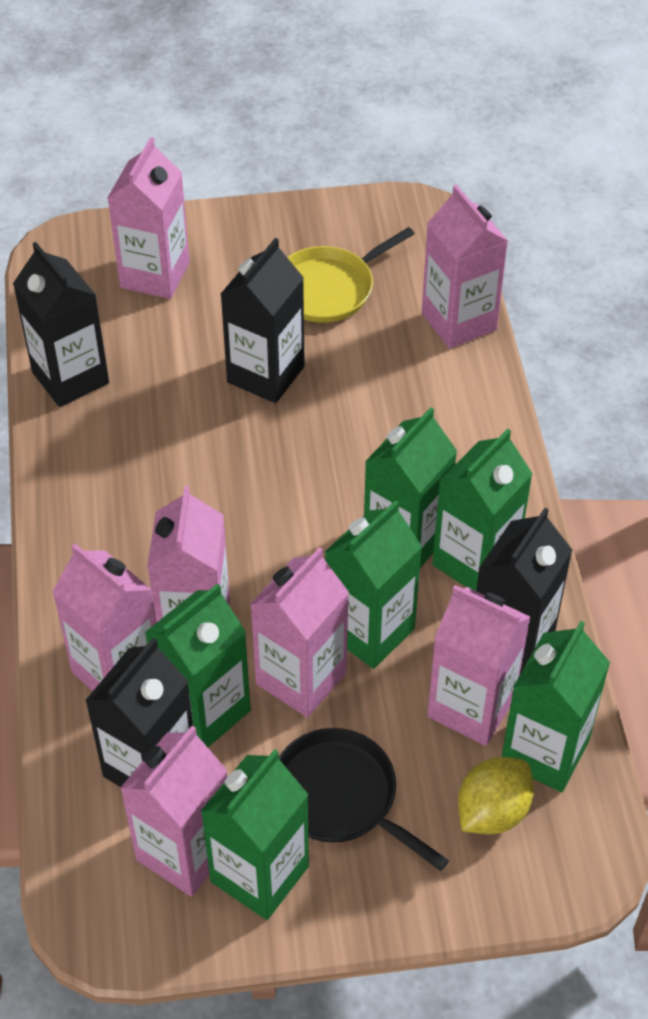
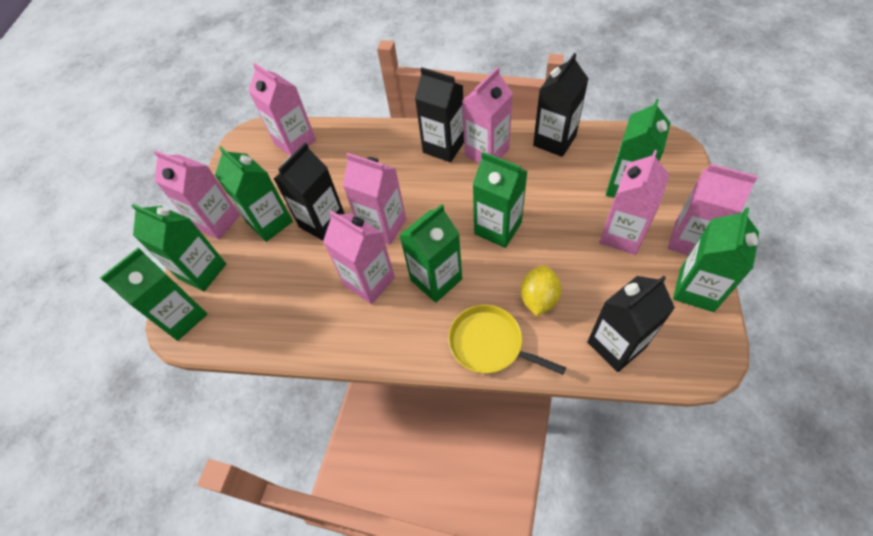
black pan: [279,728,449,871] = 1 -> none = 0
green carton: [144,583,251,747] [201,749,309,920] [325,500,422,669] [364,407,457,568] [432,429,533,591] [502,621,610,792] = 6 -> [100,248,208,341] [131,204,226,292] [215,147,293,242] [399,204,462,303] [472,152,528,248] [606,99,670,198] [673,208,759,312] = 7

